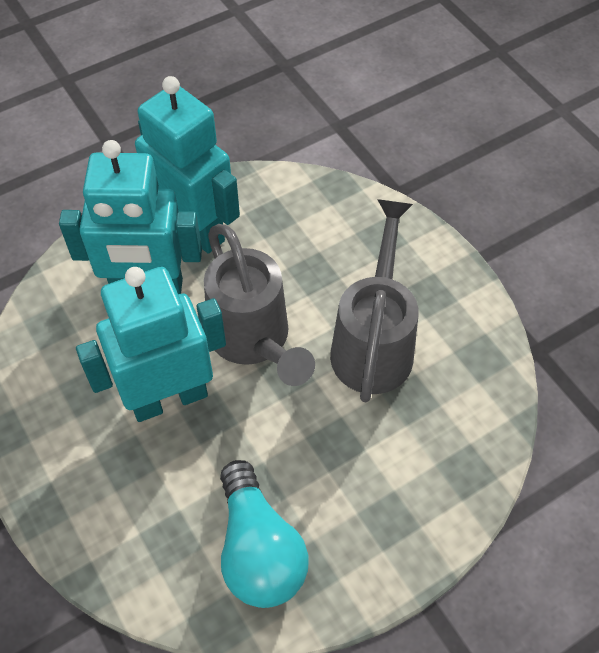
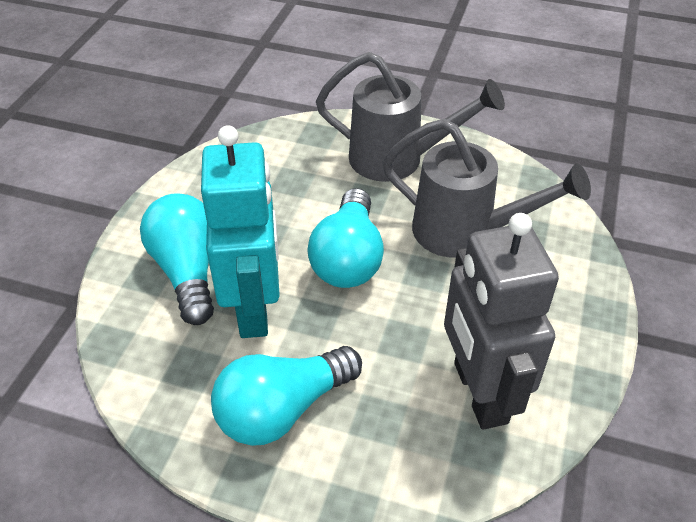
grey robot: none = 0 -> [444,213,559,430] = 1
turquoise light bulb: [220,460,309,608] = 1 -> [140,193,214,325] [211,346,362,446] [307,188,384,288] = 3
turquoise robot: [59,140,202,294] [76,267,226,422] [135,76,240,253] = 3 -> [201,125,280,338] = 1

